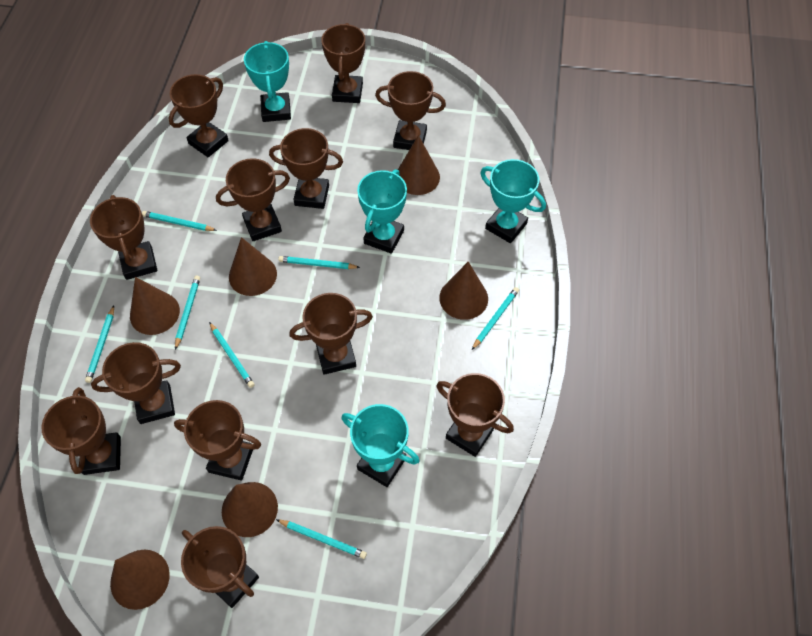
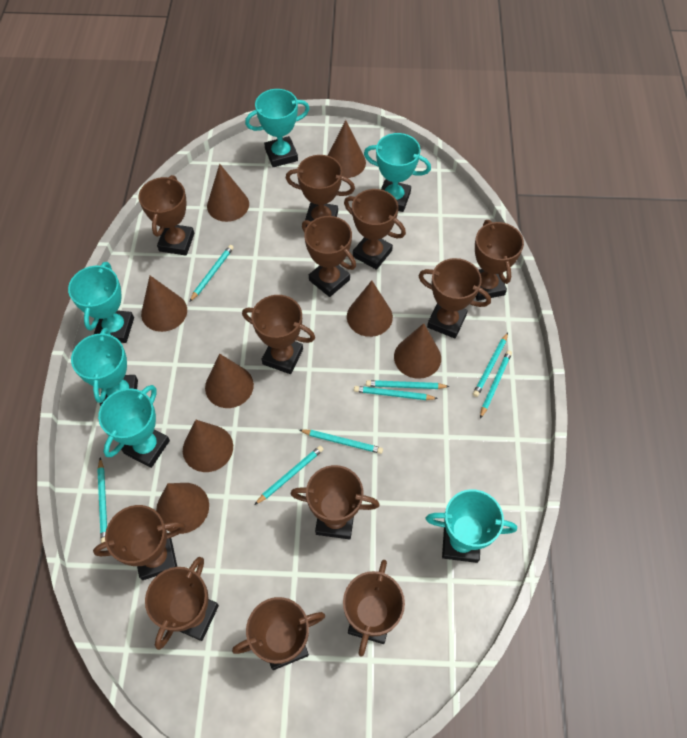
brown cone: [110,550,170,610] [130,277,180,335] [222,482,278,537] [229,237,277,296] [398,135,440,195] [439,261,488,320] = 6 -> [141,276,187,332] [156,483,209,534] [183,420,233,472] [205,354,254,408] [207,164,249,222] [328,120,366,178] [347,281,393,337] [394,323,441,379] = 8
turquoise pencil: [85,306,114,383] [142,211,217,231] [175,276,200,350] [209,322,255,388] [276,519,367,559] [278,256,360,269] [472,287,519,350] = 7 -> [97,457,107,543] [189,245,234,302] [254,446,324,505] [299,429,383,454] [354,386,438,400] [366,380,450,389] [473,332,508,397] [480,350,512,418] = 8
turquoise trophy: [244,41,291,122] [341,404,419,487] [357,169,407,254] [480,159,546,243] = 4 -> [68,262,134,343] [71,328,138,406] [98,385,170,468] [245,89,310,167] [364,133,431,212] [425,489,517,563] = 6

